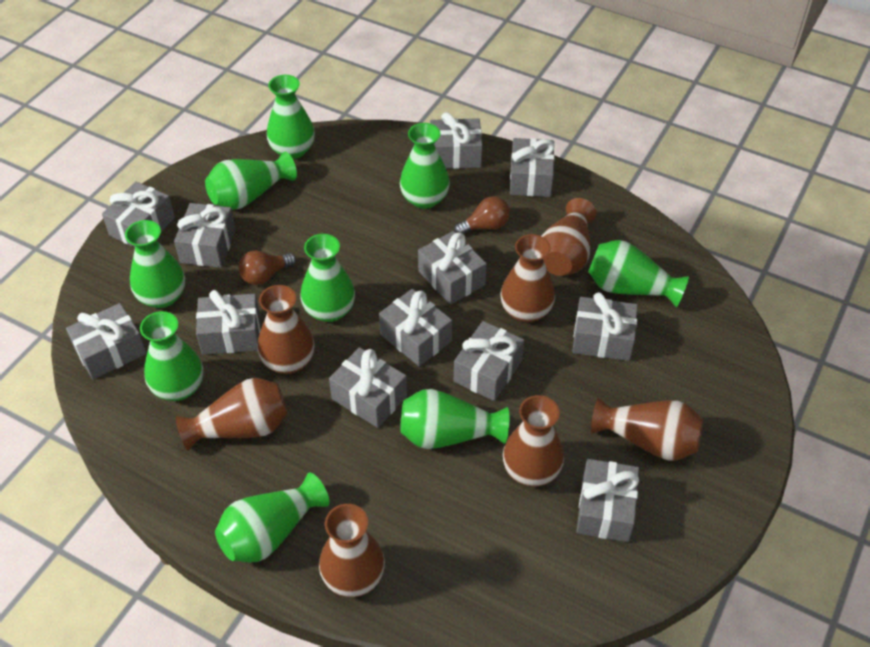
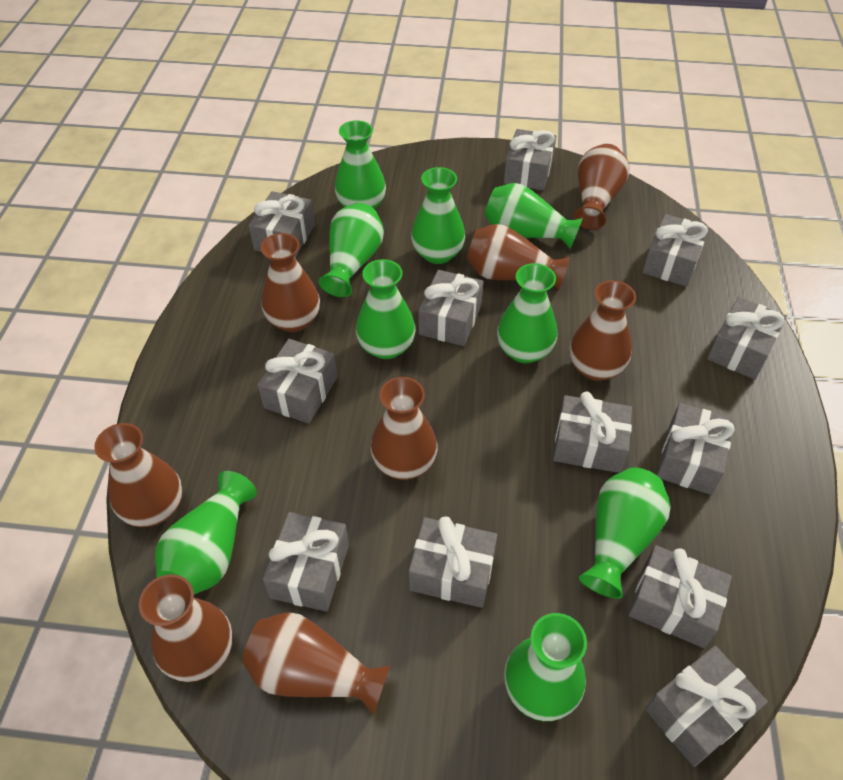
brown light bulb: [239,250,296,285] [454,196,510,234] = 2 -> none = 0
brown vase: [176,378,288,451] [258,285,315,374] [319,504,385,597] [500,234,555,323] [503,395,564,487] [542,198,596,276] [591,398,703,461] = 7 -> [94,423,182,527] [139,574,232,682] [242,612,391,715] [260,233,320,332] [370,377,437,480] [467,224,570,290] [570,280,636,381] [574,144,629,230] = 8

